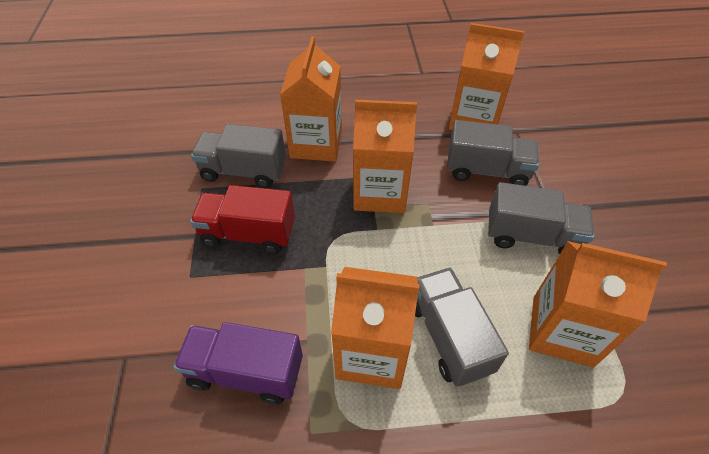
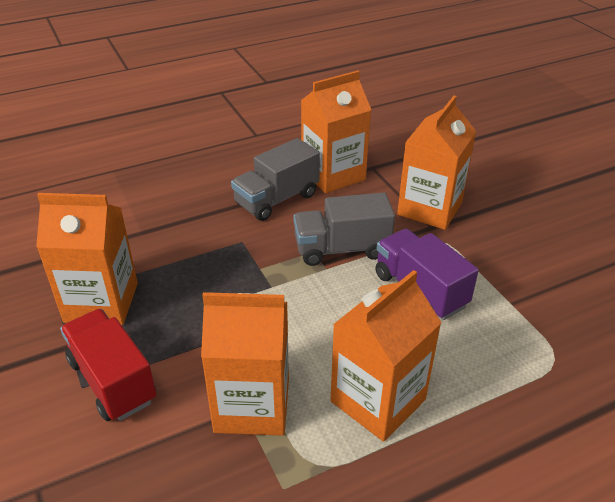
grey truck: [191,124,286,188] [415,268,509,387] [447,120,539,186] [488,182,594,255] = 4 -> [231,138,320,221] [294,193,395,266] = 2

